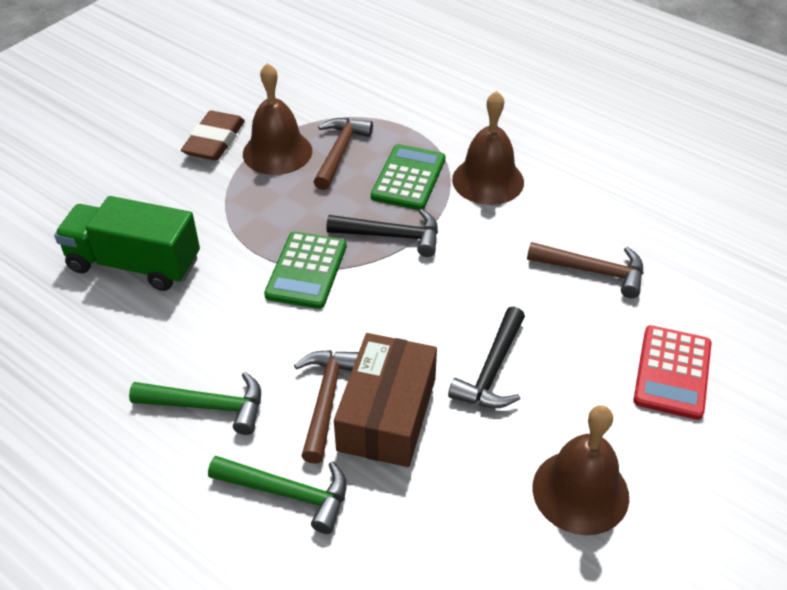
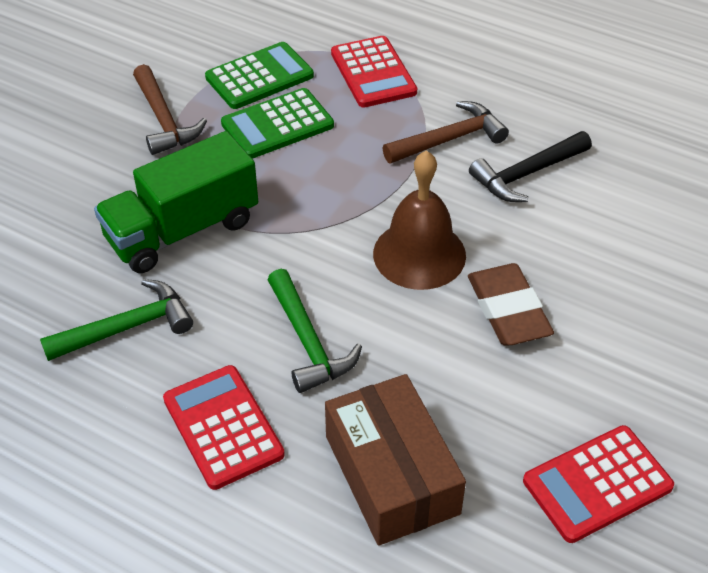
black hammer: [326,209,438,257] [448,306,525,408] = 2 -> [469,131,592,202] = 1
brown bell: [243,63,312,175] [452,91,524,205] [532,405,629,535] = 3 -> [373,150,466,290] = 1
brown hammer: [294,350,359,464] [314,118,373,190] [527,242,643,298] = 3 -> [133,64,207,155] [383,101,509,163] = 2
red calculator: [633,325,712,420] = 1 -> [163,365,285,490] [331,36,417,108] [523,425,674,543] = 3

